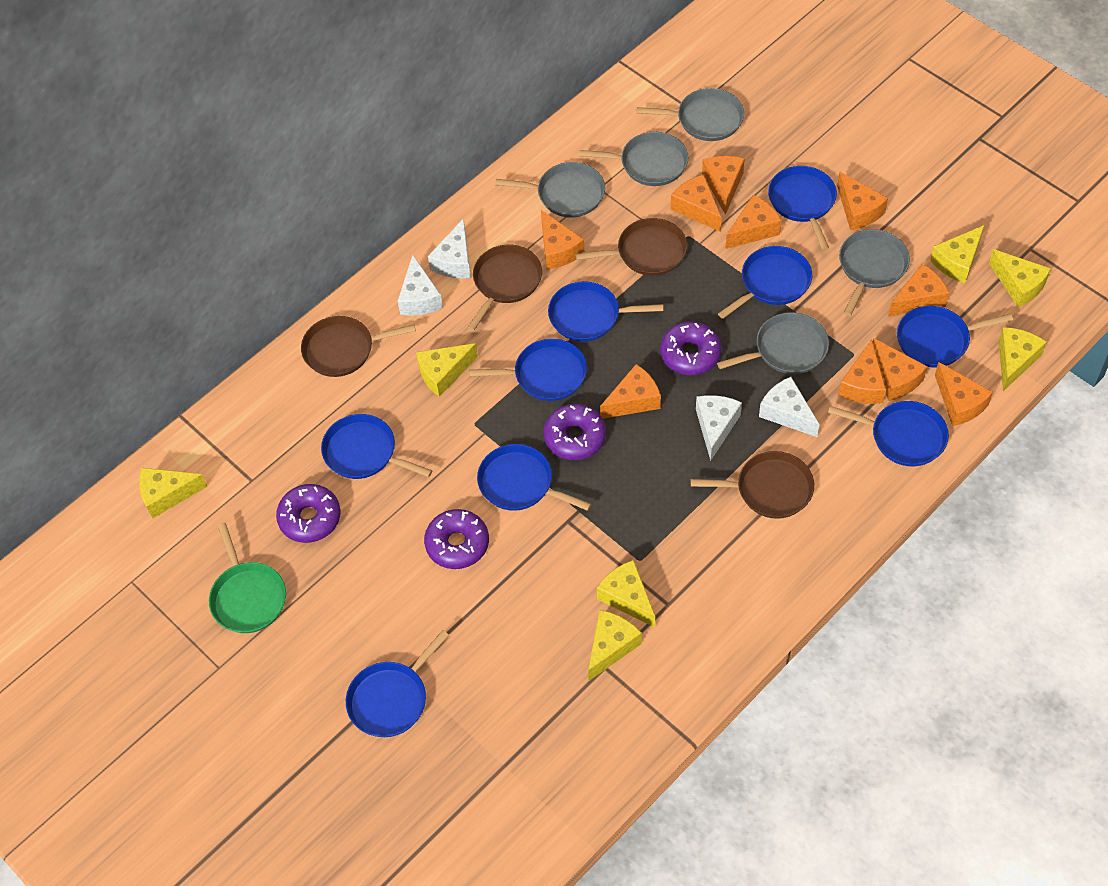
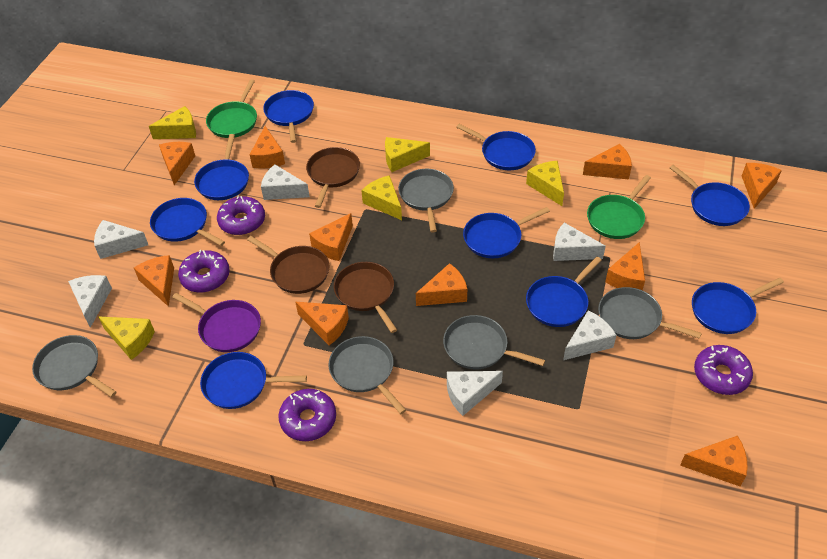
brown pan: [301,316,416,377] [467,245,542,331] [575,218,687,276] [691,451,814,519] = 4 -> [247,236,330,294] [306,147,360,208] [334,262,397,333] = 3
green pan: [209,523,286,633] = 1 -> [206,79,257,138] [587,175,651,239] = 2
purple pan: none = 0 -> [172,293,261,352] = 1
white cheese: [398,255,443,316] [428,218,471,278] [696,395,742,461] [759,377,820,437] = 4 -> [68,275,112,328] [94,220,148,259] [261,164,310,200] [447,371,503,416] [553,223,606,261] [563,310,617,360] = 6
yellow cheese: [139,468,207,519] [416,343,478,397] [588,610,642,681] [597,560,655,627] [930,225,984,283] [989,249,1051,307] [999,327,1047,391] = 7 -> [99,317,155,360] [149,106,196,139] [361,175,402,220] [385,137,430,172] [526,161,564,206] = 5

